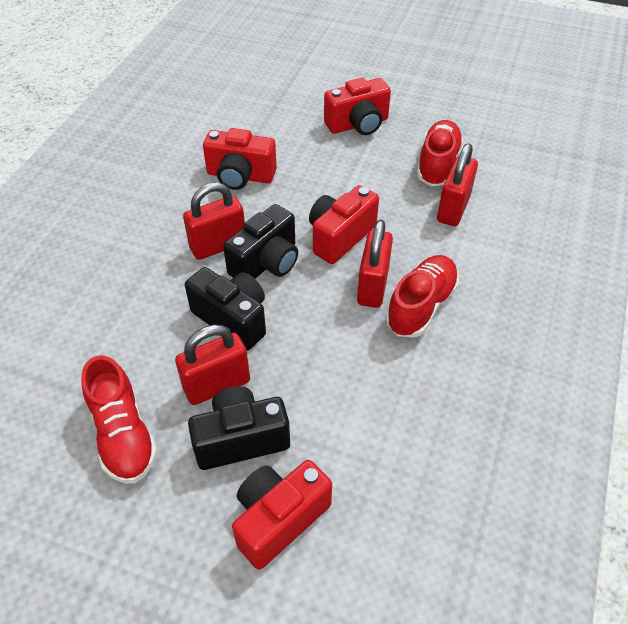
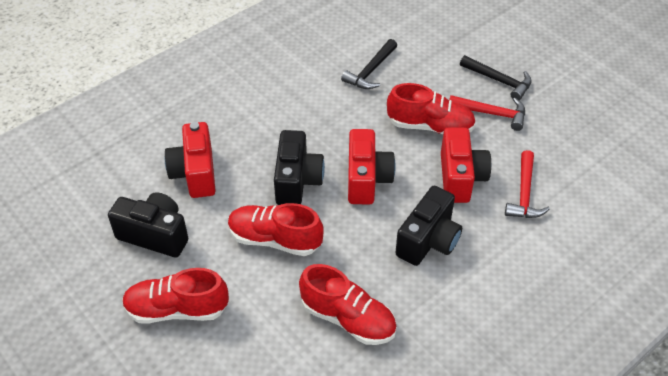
black hammer: none = 0 -> [341,39,397,89] [460,55,532,100] = 2
red camera: [203,128,277,190] [232,460,332,570] [309,185,379,264] [324,78,391,135] = 4 -> [165,122,216,198] [348,129,396,205] [441,127,491,203] = 3
red hammer: none = 0 -> [449,95,525,131] [505,150,550,218] = 2
red padlock: [175,325,250,405] [183,182,245,260] [357,220,393,308] [437,143,478,226] = 4 -> none = 0
red shoe: [81,355,158,483] [386,255,459,338] [417,120,464,186] = 3 -> [122,268,229,324] [228,203,324,256] [299,264,397,345] [387,83,476,134] = 4

